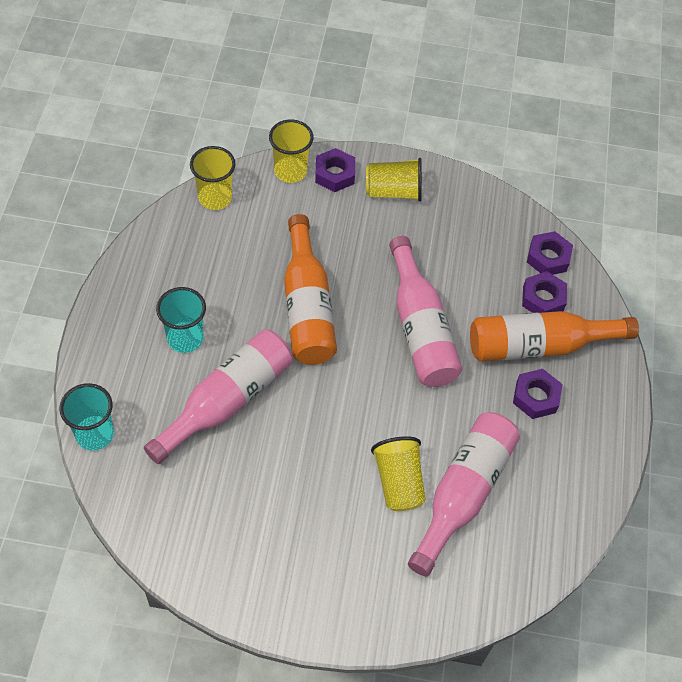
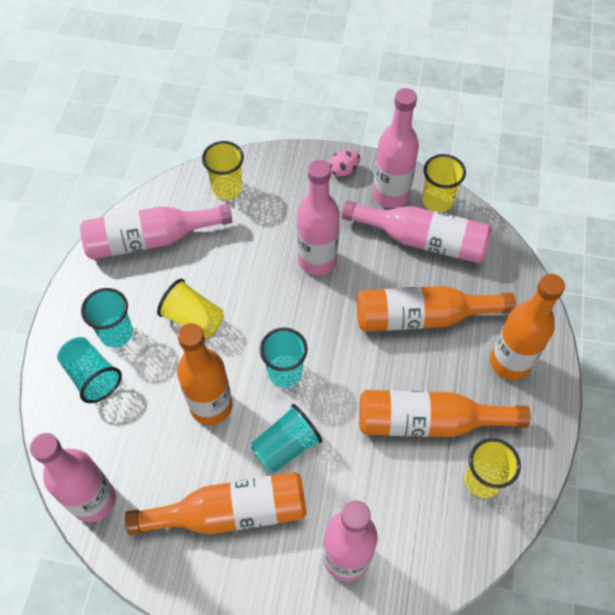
orange bottle: [284,214,337,365] [470,311,639,362] = 2 -> [125,472,307,535] [177,323,232,425] [357,286,516,332] [359,390,530,437] [490,274,565,380] = 5
pink bottle: [144,330,292,464] [389,236,462,387] [408,412,520,576] = 3 -> [30,433,116,522] [80,204,232,260] [297,160,340,275] [323,501,378,582] [342,200,492,263] [373,88,419,208] = 6
pink egg: none = 0 -> [329,149,360,177] = 1
purple nut: [315,148,355,192] [513,369,562,419] [522,271,567,313] [527,231,573,275] = 4 -> none = 0
turquoise cup: [59,383,114,450] [156,287,206,353] = 2 -> [57,337,122,403] [81,288,133,348] [251,404,322,473] [260,327,308,388] = 4

